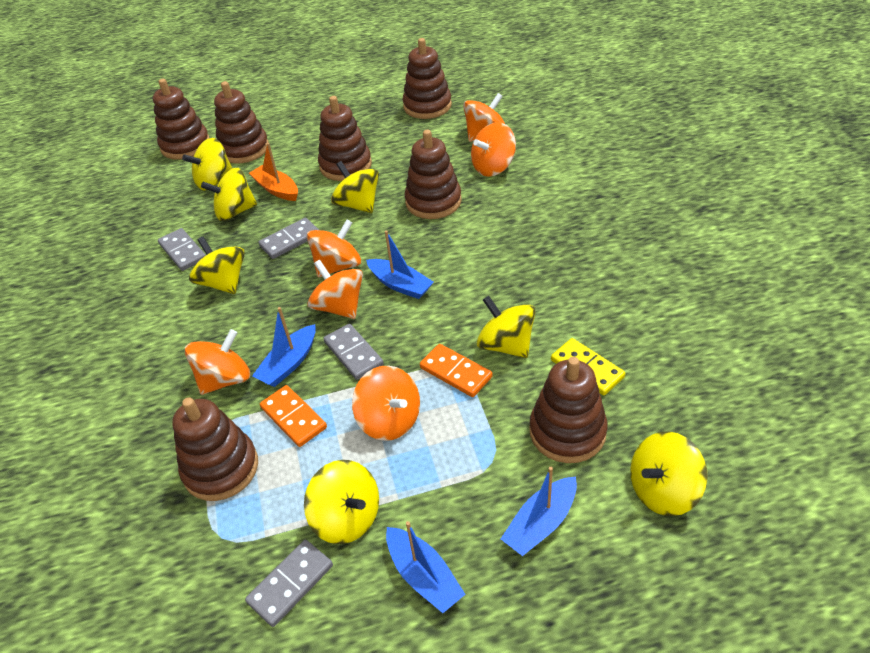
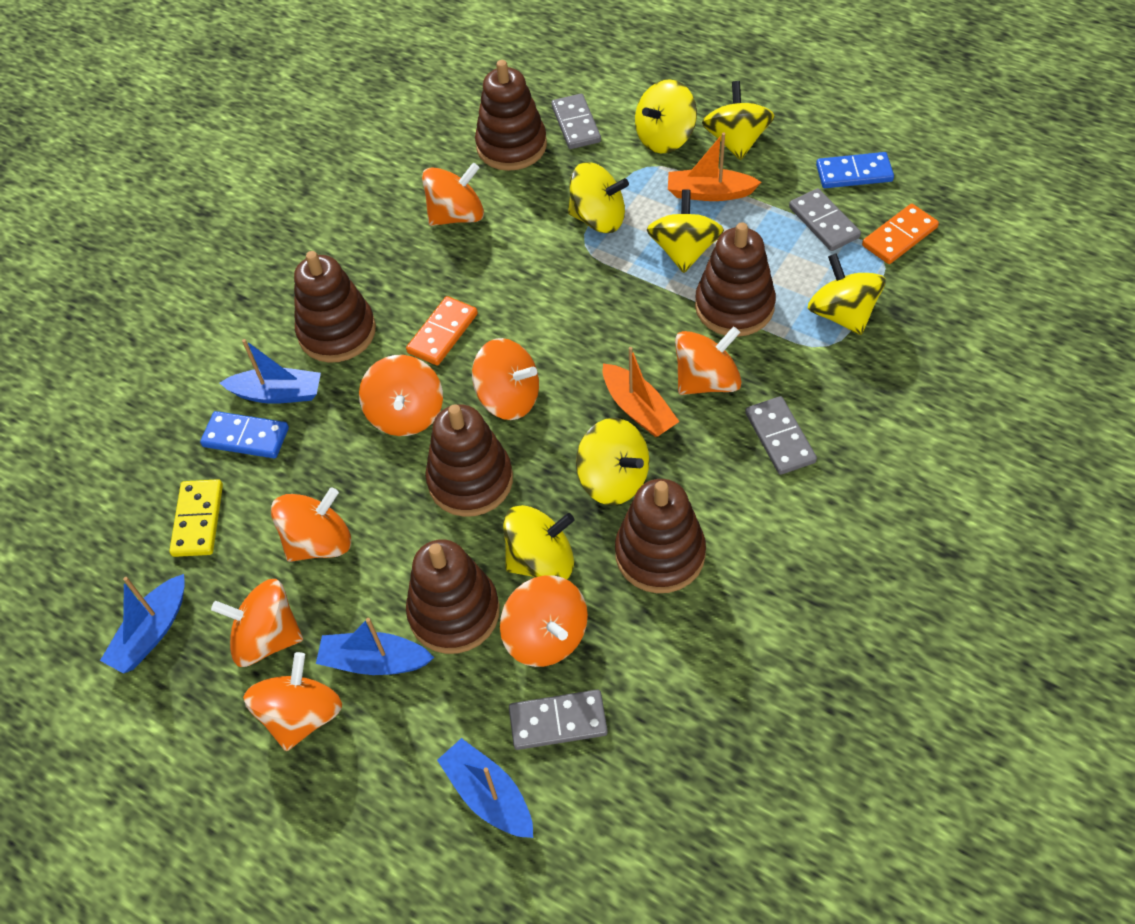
blue domino: none = 0 -> [200,411,289,458] [816,152,894,188] = 2
brown stacking toy: [153,79,209,160] [172,397,258,501] [214,81,269,164] [318,96,372,181] [403,38,452,119] [404,130,462,219] [529,357,608,463] = 7 -> [294,251,376,363] [406,539,500,654] [425,404,513,517] [475,60,547,171] [615,479,706,593] [695,222,776,337] = 6
orange boat: [249,143,298,201] = 1 -> [603,347,680,437] [668,133,761,201] = 2
orange spinning top: [185,329,250,395] [307,219,361,277] [308,260,363,319] [352,366,420,441] [463,93,505,142] [471,122,516,177] = 6 -> [211,579,303,667] [243,652,342,751] [271,487,351,562] [359,355,443,436] [422,163,484,226] [472,338,539,420] [500,575,588,667] [675,326,742,395] = 8

